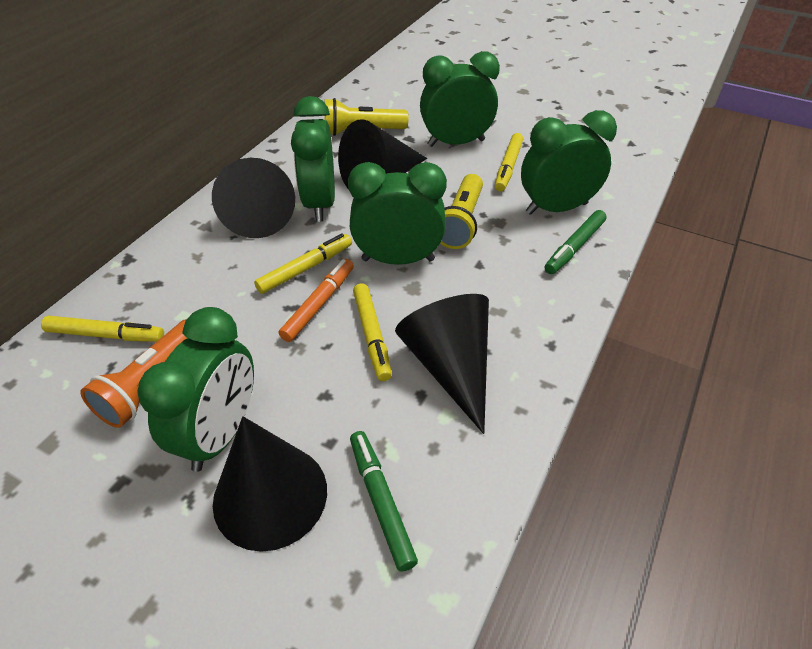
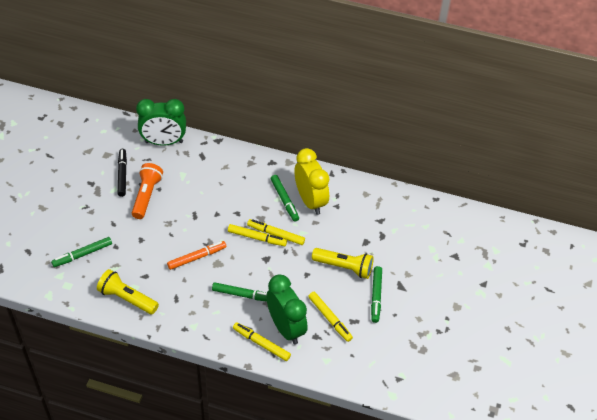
black cone: [212,158,295,238] [213,416,327,552] [338,119,427,190] [395,294,489,434] = 4 -> none = 0
black marker: none = 0 -> [118,149,127,197] = 1
green clock: [137,307,254,472] [291,96,335,222] [348,162,447,265] [420,51,500,147] [521,110,617,215] = 5 -> [136,99,186,146] [266,275,308,345] = 2
green marker: [350,431,418,572] [545,210,607,274] = 2 -> [51,237,112,267] [212,282,267,302] [271,175,299,222] [371,266,382,323] = 4
yellow clock: none = 0 -> [295,148,329,215] = 1

